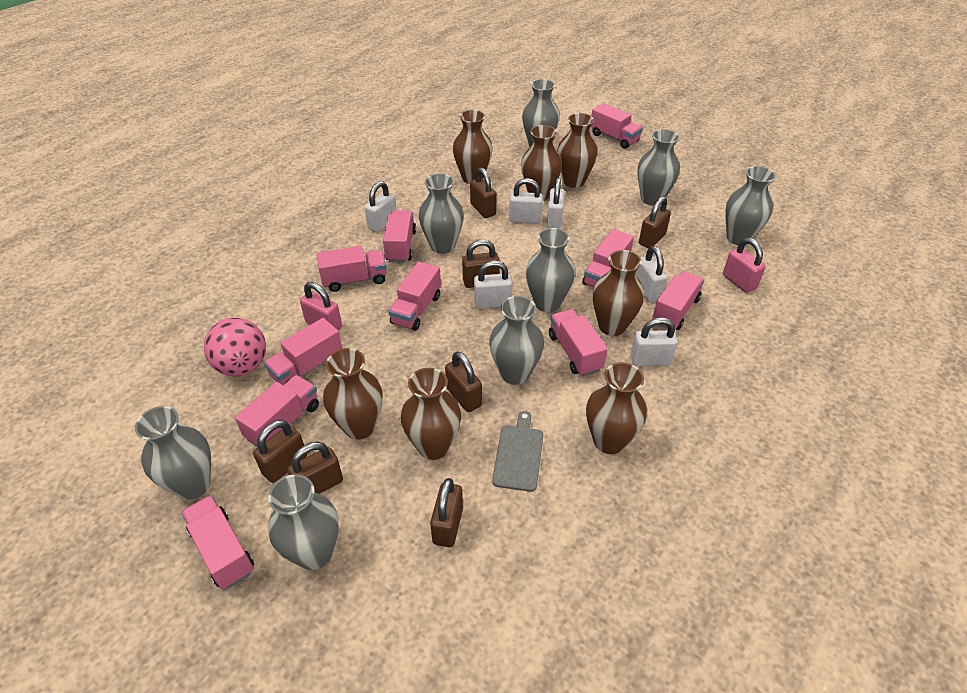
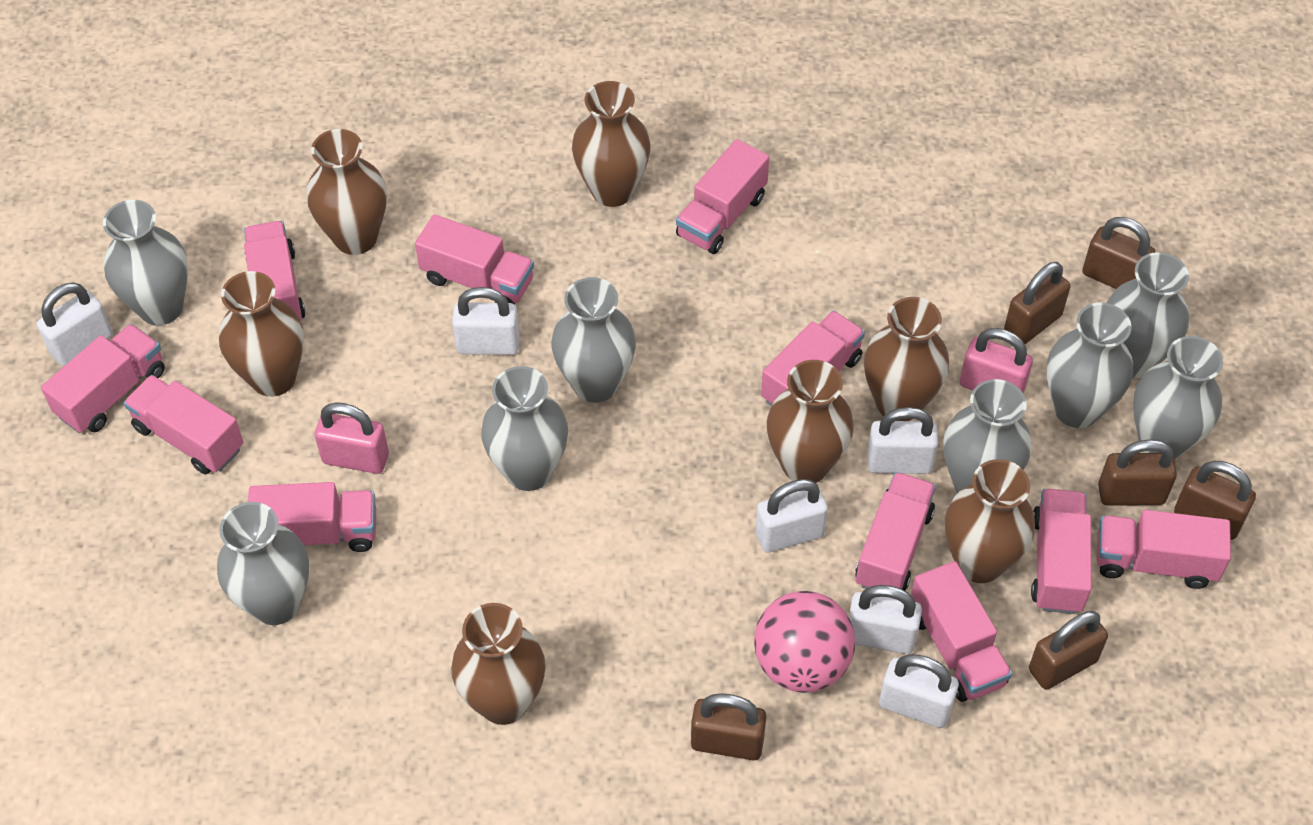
brown padlock: [253,420,307,483] [287,442,343,494] [430,478,463,547] [445,351,482,412] [462,240,500,288] [470,167,497,218] [639,196,671,248] = 7 -> [691,693,766,760] [1004,262,1070,344] [1029,611,1108,690] [1082,217,1155,289] [1098,439,1177,506] [1174,461,1256,540] = 6
grey cutting board: [492,411,543,492] = 1 -> none = 0
pink truck: [181,495,254,589] [235,375,319,447] [264,318,343,385] [316,246,387,292] [383,210,416,262] [388,261,441,331] [549,309,608,376] [582,229,634,287] [591,103,643,149] [652,271,704,330] = 10 -> [41,324,165,433] [124,375,244,474] [244,221,305,321] [248,482,376,552] [415,214,534,304] [676,139,769,254] [761,311,865,406] [855,472,936,591] [911,561,1012,702] [1031,489,1092,614] [1097,510,1231,589] = 11

